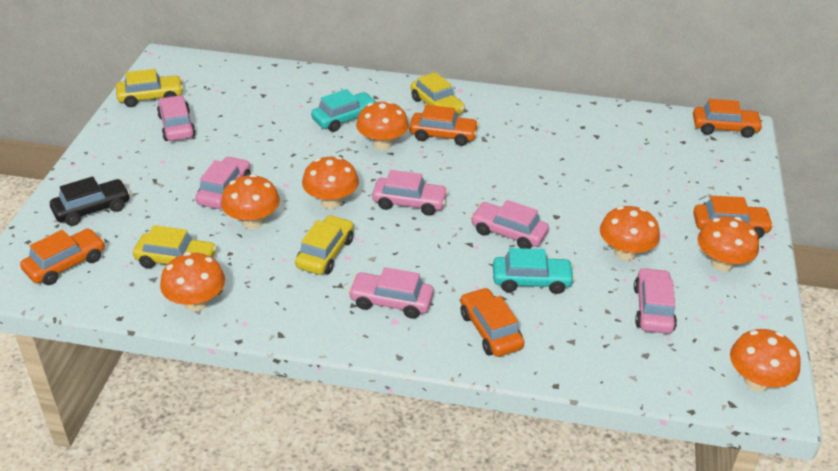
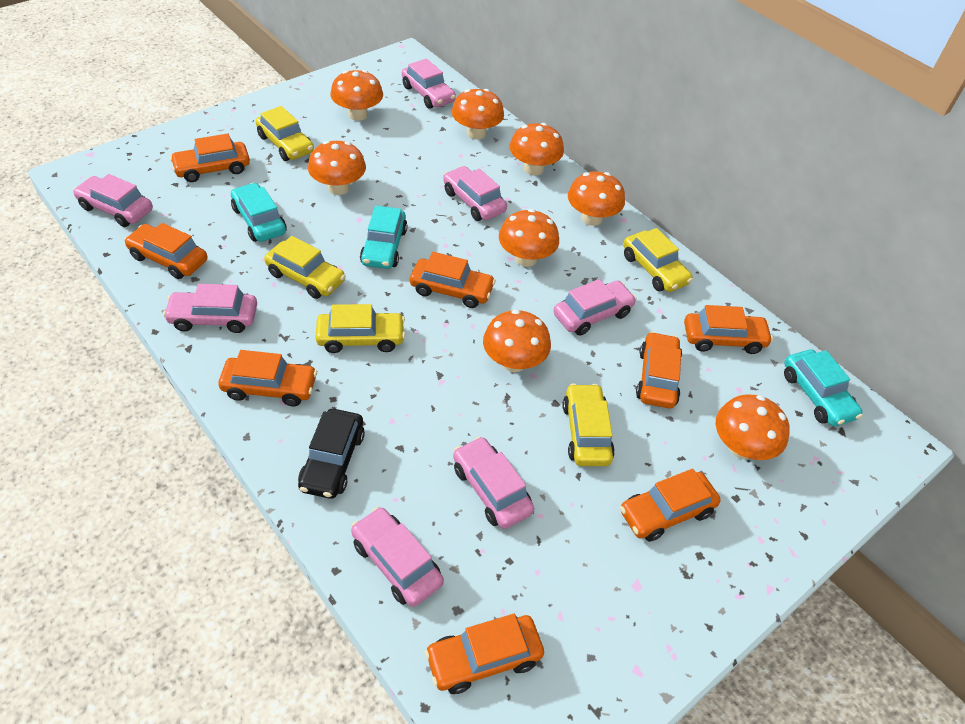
orange car: [20,229,105,285] [409,105,479,146] [460,288,524,357] [693,99,763,138] [693,196,774,238] = 5 -> [124,223,208,279] [170,133,250,182] [219,350,317,406] [410,252,496,308] [425,614,544,694] [620,469,721,542] [636,332,682,408] [684,305,773,354] = 8
orange mushroom: [160,252,225,312] [221,174,280,229] [302,156,359,209] [356,101,409,150] [600,206,660,261] [697,216,759,272] [730,329,801,391] = 7 -> [308,141,366,195] [330,70,383,121] [452,89,504,140] [483,309,551,372] [499,209,559,267] [509,123,564,175] [568,172,625,226] [716,394,790,460] = 8
pink car: [157,95,196,141] [195,156,251,209] [348,267,434,319] [372,170,448,216] [470,200,549,249] [634,268,677,334] = 6 -> [73,174,153,227] [163,284,257,333] [351,507,444,607] [402,58,456,109] [443,166,507,221] [453,437,534,529] [554,279,637,336] = 7
turquoise car: [311,89,378,132] [493,248,575,294] = 2 -> [231,183,287,242] [360,206,408,269] [784,349,862,426] = 3
yellow car: [116,69,183,107] [133,225,217,269] [295,215,354,275] [411,72,465,115] = 4 -> [256,106,314,161] [264,236,346,299] [316,304,405,353] [562,383,615,466] [623,228,693,292] = 5

